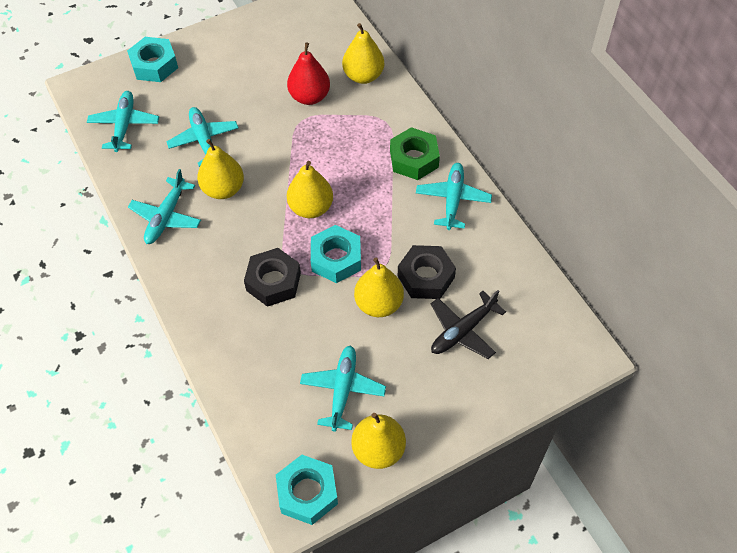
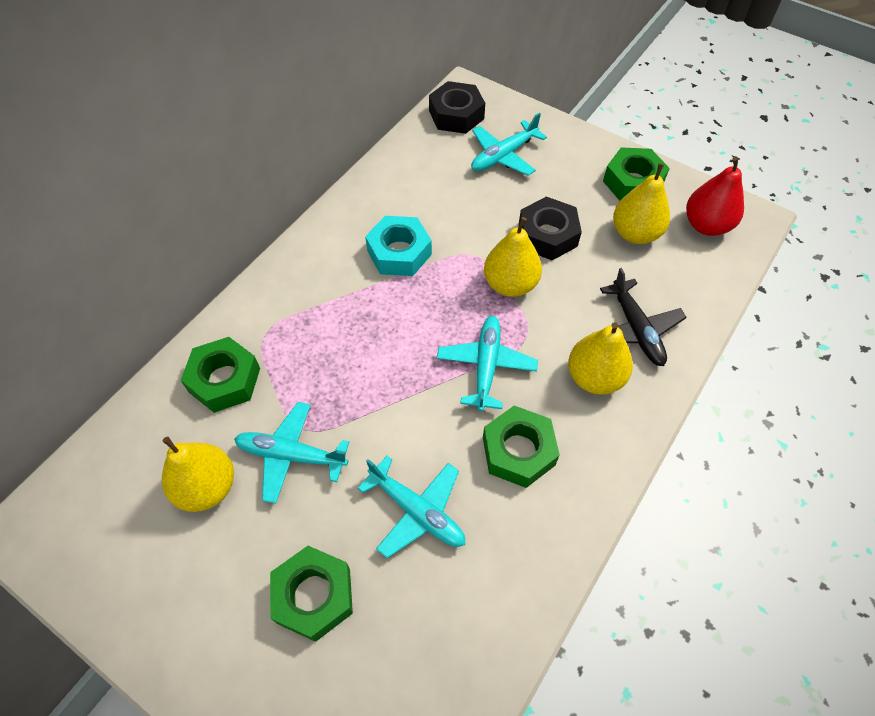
green nut: [390,127,440,180] = 1 -> [181,337,260,413] [270,546,353,642] [483,406,560,488] [603,147,670,201] = 4
turquoise nut: [127,37,178,82] [276,455,338,525] [311,225,361,283] = 3 -> [365,216,432,276] = 1
turquoise plane: [87,91,159,152] [128,169,201,244] [166,107,239,167] [300,345,386,432] [416,163,492,230] = 5 -> [234,402,349,504] [358,456,465,558] [437,316,538,412] [471,113,547,176] = 4
yellow pear: [197,139,244,199] [287,161,333,218] [342,23,384,84] [351,413,406,469] [354,258,404,317] = 5 -> [162,437,234,512] [484,217,542,297] [568,322,633,395] [613,163,670,244] = 4

